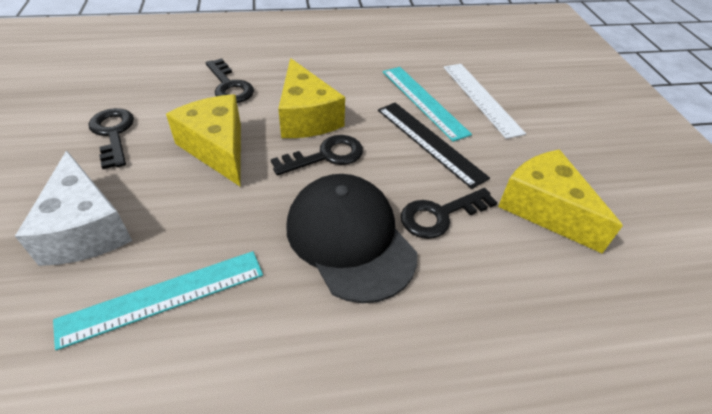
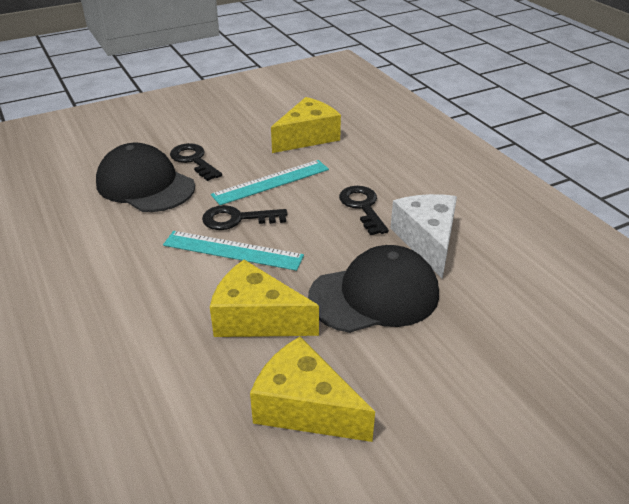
black cap: [286,174,417,303] = 1 -> [96,143,195,212] [308,245,439,333] = 2
black key: [89,108,134,169] [206,58,254,103] [271,135,363,175] [401,188,497,239] = 4 -> [170,143,222,181] [202,205,287,230] [339,186,389,235] = 3
black ruler: [378,103,490,189] = 1 -> none = 0
white ruler: [443,64,526,139] = 1 -> none = 0

